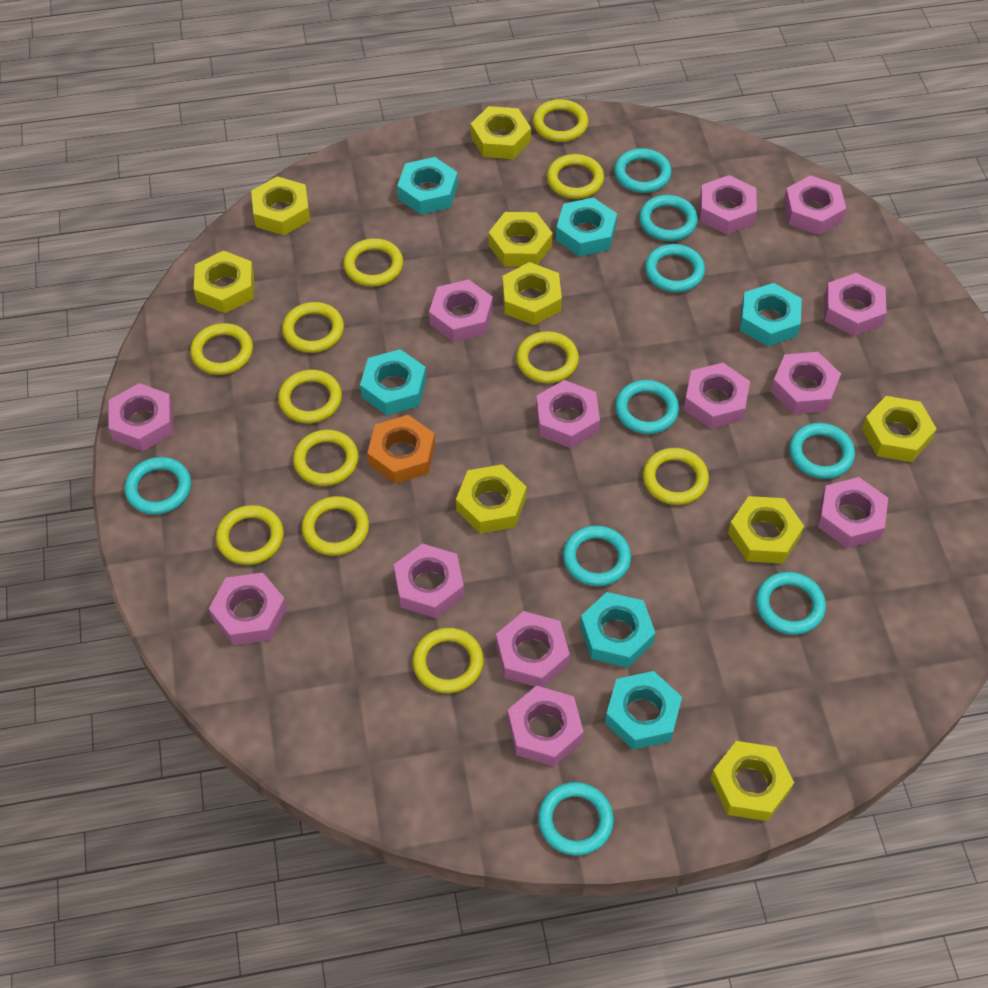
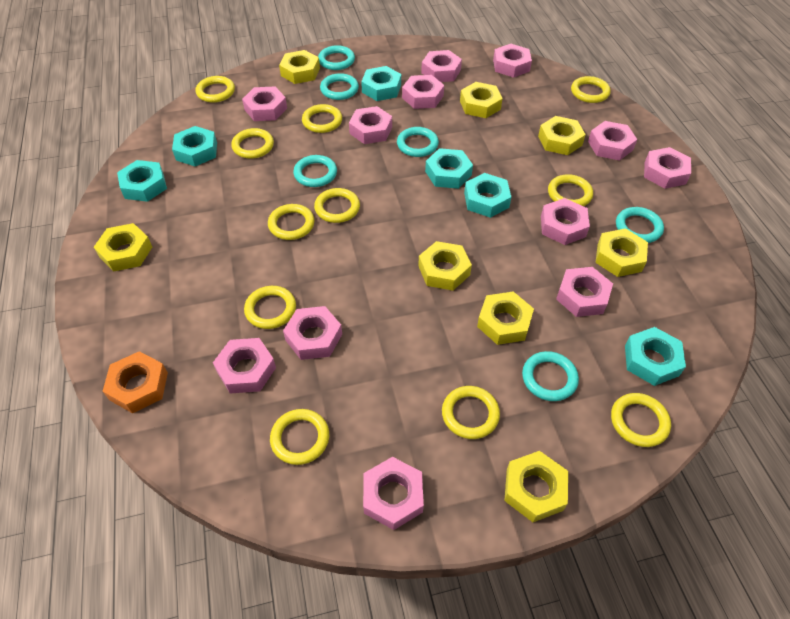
pink nut: [108,383,173,451] [209,573,287,645] [394,544,464,618] [429,279,493,342] [496,611,570,687] [508,686,584,766] [536,380,600,448] [684,363,750,429] [699,175,757,234] [771,352,841,414] [783,175,846,235] [817,477,888,548] [824,273,887,336] = 13 -> [213,338,276,393] [242,86,287,121] [283,306,342,360] [349,106,392,144] [363,457,424,530] [402,75,444,109] [421,50,462,82] [493,44,532,78] [541,198,590,245] [556,267,613,317] [588,121,637,161] [644,147,691,189] = 12
turquoise ring: [124,457,191,515] [538,782,614,855] [563,525,631,586] [614,148,672,193] [615,380,679,434] [639,195,698,241] [645,244,705,292] [756,572,826,635] [789,423,855,479] = 9 -> [293,155,337,187] [318,45,355,70] [320,73,359,100] [397,127,439,157] [522,351,579,401] [616,207,664,243] = 6
yellow nut: [194,251,254,313] [251,176,310,235] [456,464,527,534] [471,106,531,159] [489,212,553,267] [502,262,562,325] [710,741,794,821] [728,496,804,563] [862,396,937,462] = 9 -> [94,223,152,272] [279,50,320,84] [418,241,472,291] [460,82,503,118] [477,292,534,345] [504,451,568,522] [538,116,586,155] [595,228,648,277] = 8
yellow ring: [190,323,253,375] [216,505,284,565] [278,370,342,423] [282,302,344,353] [293,430,359,486] [302,496,369,556] [343,238,403,287] [412,628,484,693] [516,331,579,383] [533,99,588,142] [547,154,604,199] [643,448,709,505] = 12 -> [195,76,235,103] [231,128,274,159] [244,286,296,329] [268,204,315,240] [270,409,329,465] [302,104,342,133] [314,188,360,223] [442,386,500,439] [548,174,593,206] [571,76,610,103] [611,393,671,447] = 11

